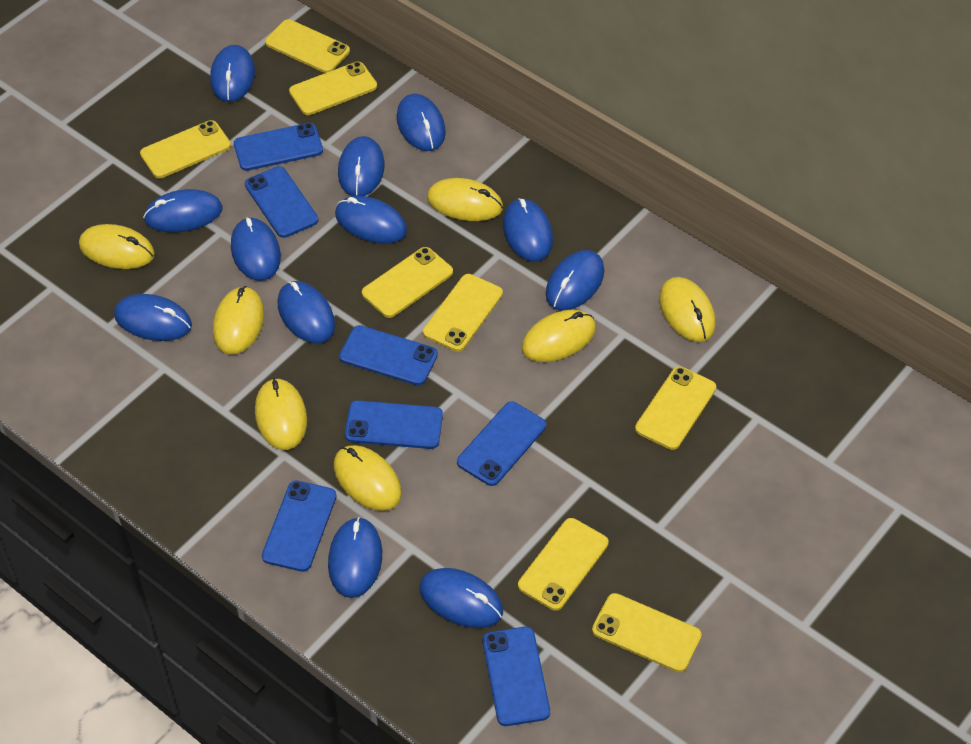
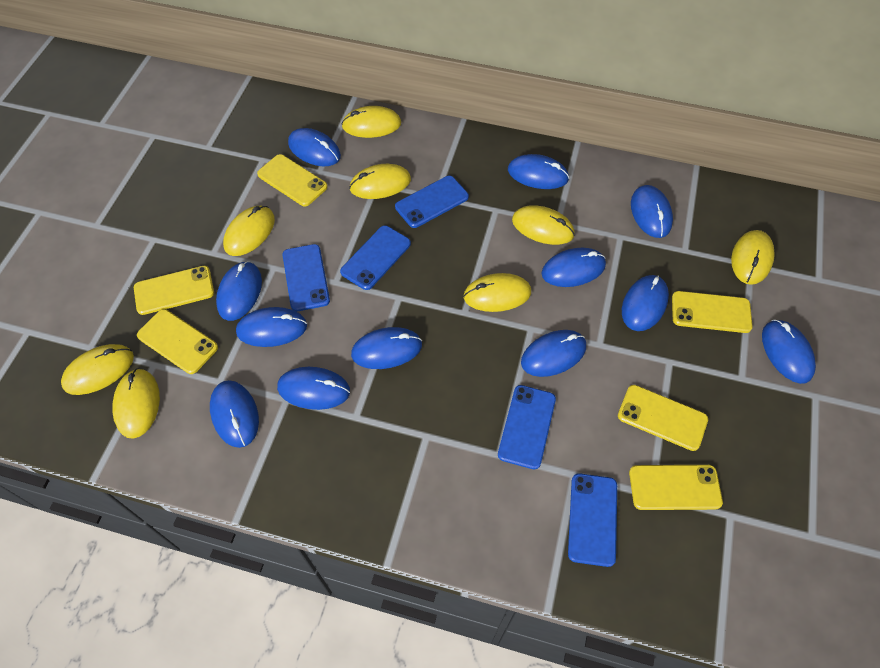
blue phone: [234,123,323,171] [245,166,318,238] [262,481,337,572] [339,325,438,386] [345,400,443,449] [457,401,546,486] [483,627,550,726] = 7 -> [282,244,330,312] [340,225,411,290] [395,176,469,228] [498,385,556,469] [568,473,617,567] = 5
yellow mouse: [79,224,155,269] [213,286,264,355] [255,378,307,450] [334,445,402,511] [427,178,503,221] [522,309,596,362] [659,277,716,342] = 7 -> [61,344,134,395] [112,368,160,439] [223,206,275,256] [342,106,401,138] [349,164,411,199] [463,273,531,312] [512,205,575,245] [731,230,775,285] = 8
yellow phone: [140,120,231,178] [265,19,350,73] [289,62,377,115] [362,247,453,318] [423,274,503,352] [518,518,609,611] [592,593,702,672] [635,366,716,450] = 8 -> [134,266,214,315] [137,309,218,374] [257,154,328,206] [618,385,708,451] [629,465,723,510] [672,291,753,333] = 6

